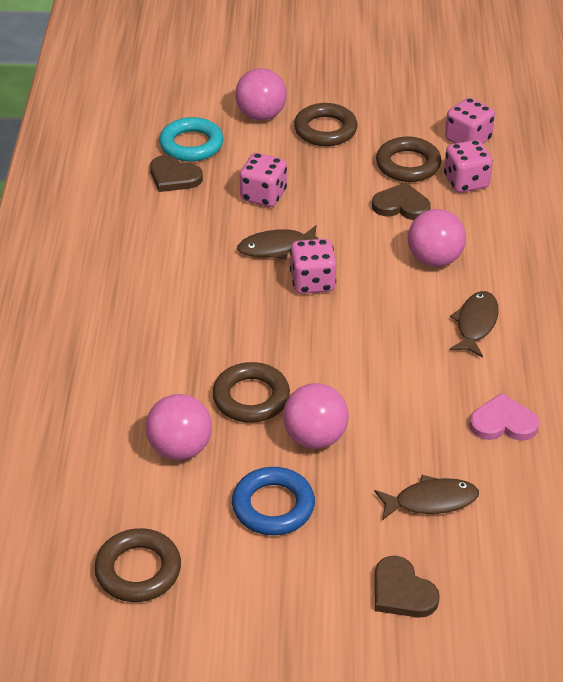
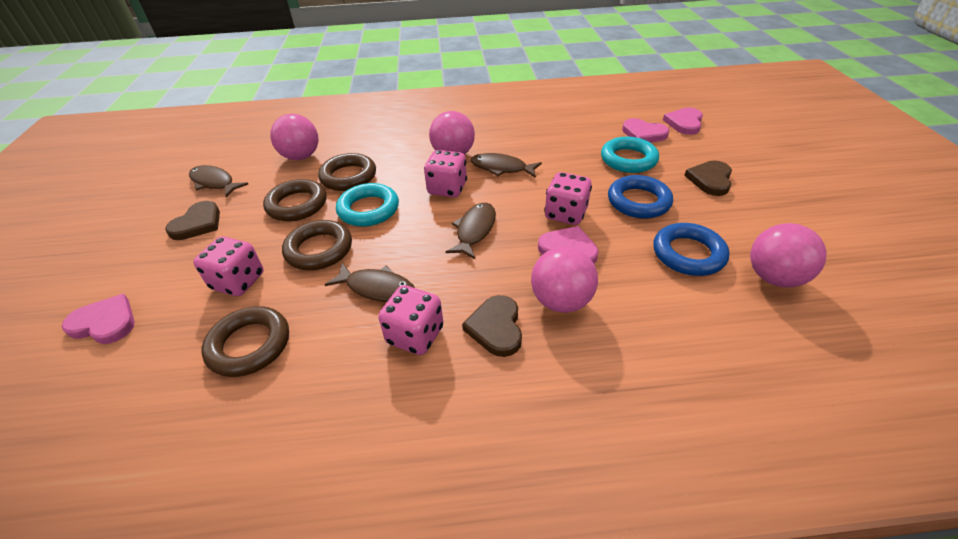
blue ring: [232,467,315,535] = 1 -> [608,175,673,218] [654,223,729,276] = 2
brown fish: [237,225,319,260] [374,475,479,520] [450,291,499,357] = 3 -> [189,165,248,198] [324,263,415,302] [445,203,496,259] [471,153,542,178] = 4
pink heart: [470,393,539,441] = 1 -> [62,294,135,344] [538,226,599,264] [622,118,669,142] [663,107,703,135] = 4
turquoise ring: [159,117,224,162] = 1 -> [336,183,399,227] [601,137,659,173] = 2

